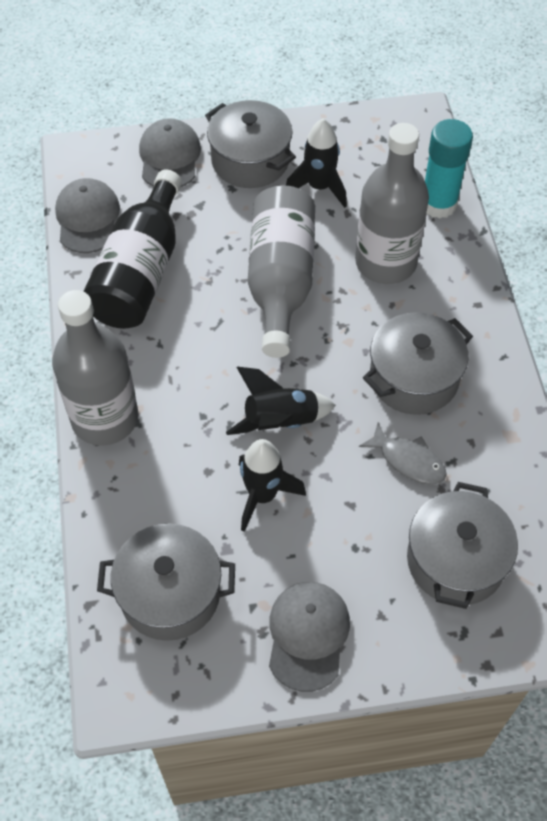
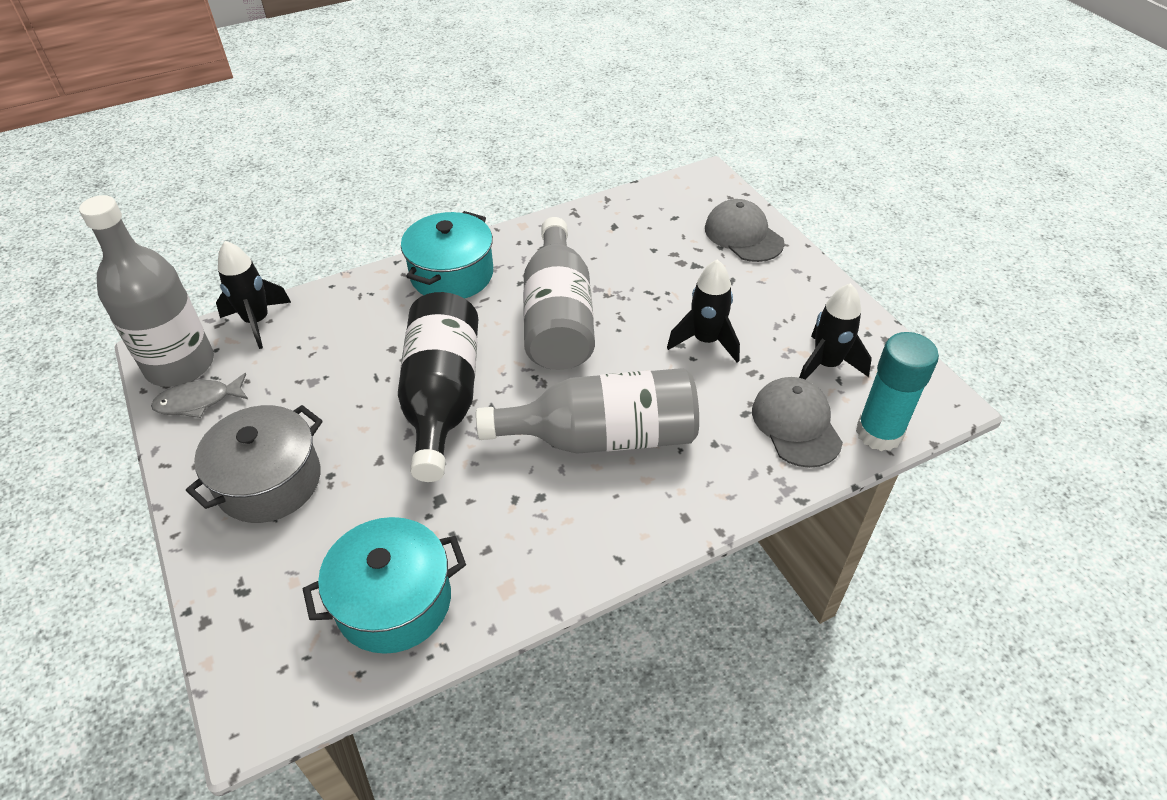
grey cap: [55,178,120,253] [139,118,201,187] [269,582,350,692] = 3 -> [705,199,785,262] [752,377,843,468] = 2
grey pot: [97,523,235,641] [205,100,296,188] [363,312,473,415] [407,482,518,609] = 4 -> [186,405,323,523] = 1
turquoise pot: none = 0 -> [303,517,466,654] [401,211,493,299] = 2

